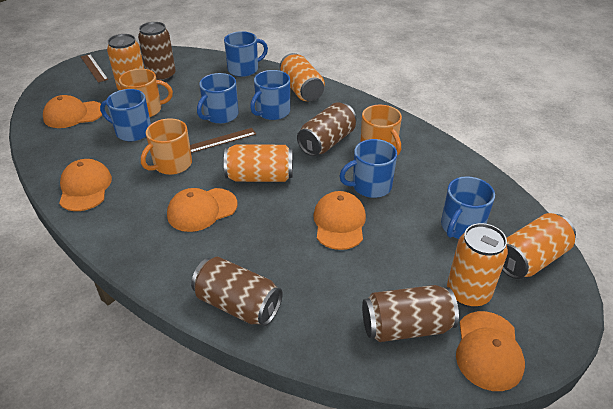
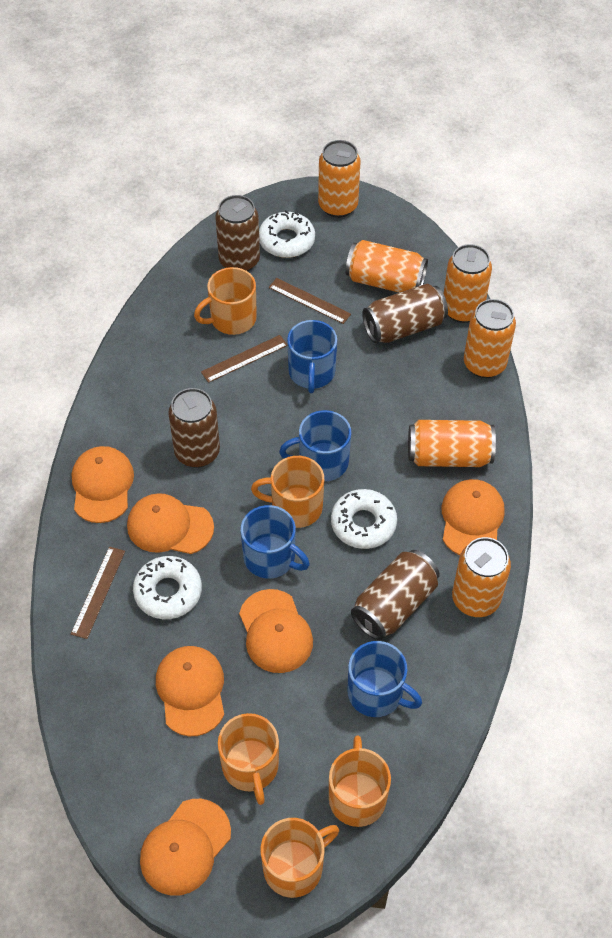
blue mug: [100,89,151,141] [197,73,239,124] [224,31,268,77] [250,70,290,120] [339,139,397,198] [441,176,495,239] = 6 -> [240,505,310,579] [279,410,351,481] [287,320,337,393] [348,641,422,717] = 4
brown ruler: [81,54,108,83] [190,128,256,153] = 2 -> [71,547,125,639] [201,335,288,383] [269,278,351,324] = 3
orange can: [107,34,144,90] [224,144,293,182] [280,53,325,101] [447,223,508,308] [502,213,576,279] = 5 -> [318,140,361,218] [345,240,428,293] [408,420,496,467] [444,244,492,323] [452,537,511,617] [464,299,516,378] = 6
orange cap: [43,95,102,128] [59,159,112,211] [167,188,237,232] [313,191,366,250] [456,311,525,391] = 5 -> [72,446,134,523] [127,493,214,554] [140,799,231,896] [156,646,224,736] [239,589,313,673] [442,479,505,555] = 6
orange mug: [119,69,173,117] [141,118,192,175] [360,105,402,156] = 3 -> [194,267,257,335] [218,713,279,805] [251,456,324,528] [261,818,339,898] [329,736,391,827] = 5
white donut: none = 0 -> [133,556,202,619] [259,210,315,258] [331,489,397,549] = 3

